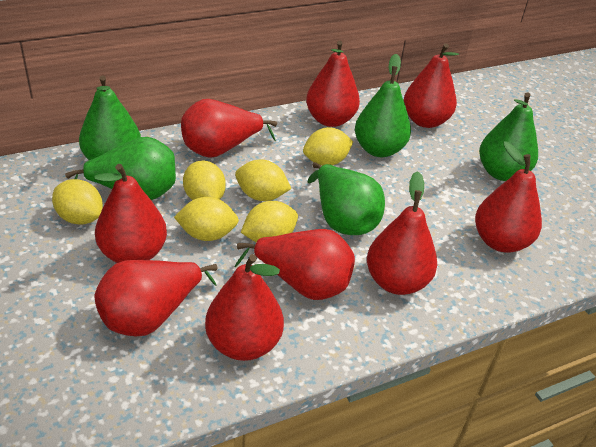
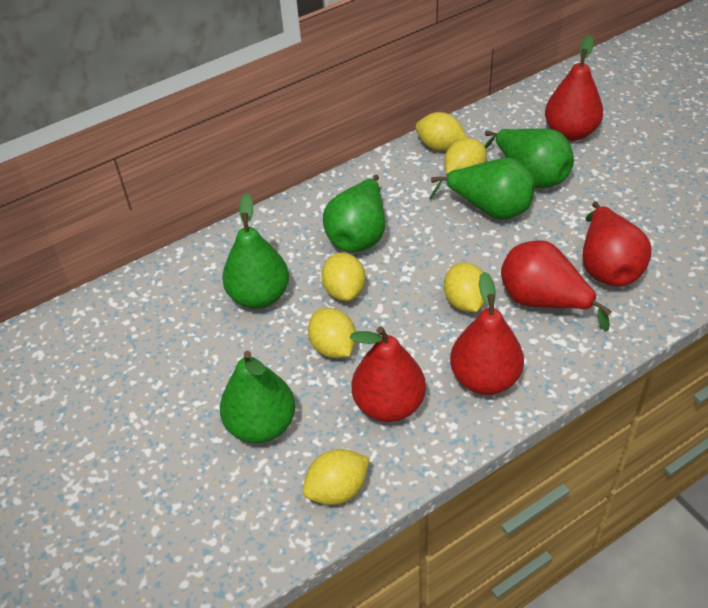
red pear: [94,164,167,263] [94,260,217,336] [181,99,277,158] [205,254,284,361] [235,229,355,300] [306,41,360,127] [367,171,437,295] [404,43,459,128] [475,141,542,253] = 9 -> [350,327,426,422] [450,272,524,395] [501,240,612,331] [545,35,603,141] [582,201,652,286] = 5

